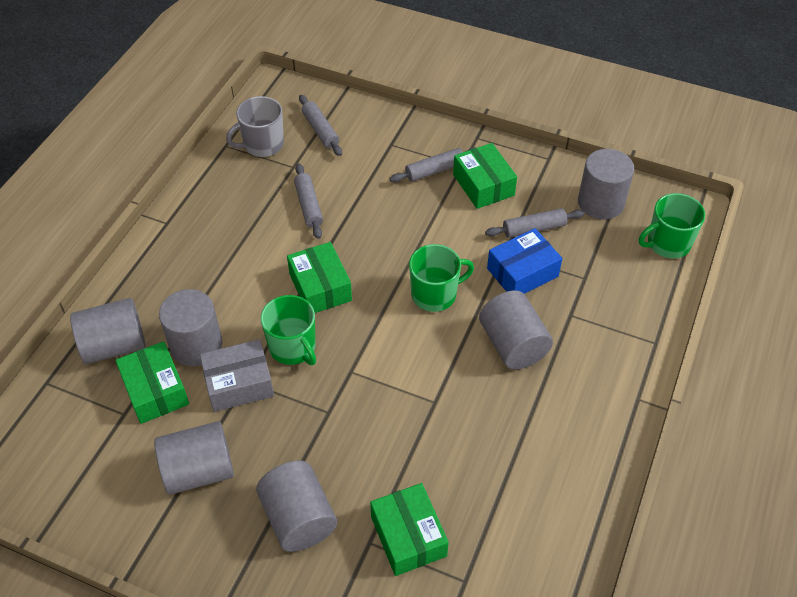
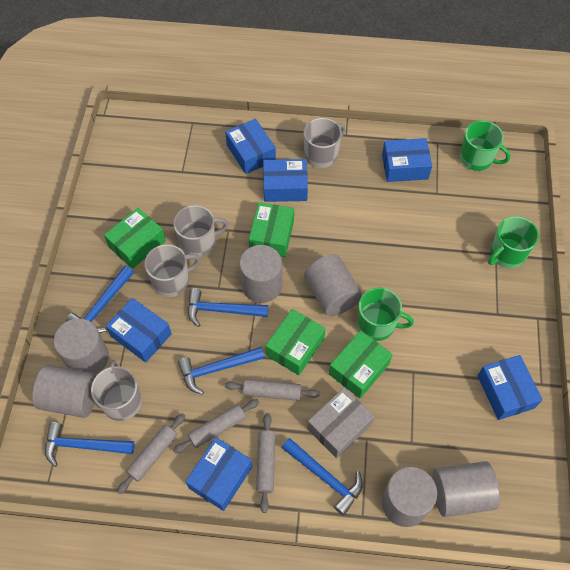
blue box: [487,228,562,294] = 1 -> [106,298,172,362] [185,437,253,511] [225,119,276,174] [263,159,308,202] [382,138,432,182] [477,355,543,420] = 6
blue hammer: none = 0 -> [45,422,135,467] [66,266,134,333] [178,347,265,395] [188,288,268,327] [282,438,363,516] = 5
grey mug: [226,96,284,157] = 1 -> [91,360,142,421] [144,244,200,297] [173,205,228,257] [304,118,346,168] = 4

